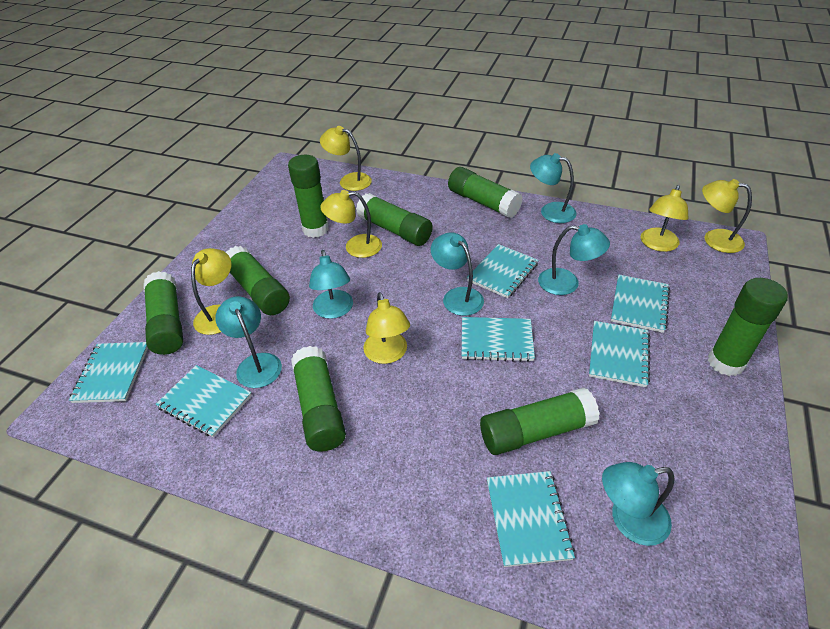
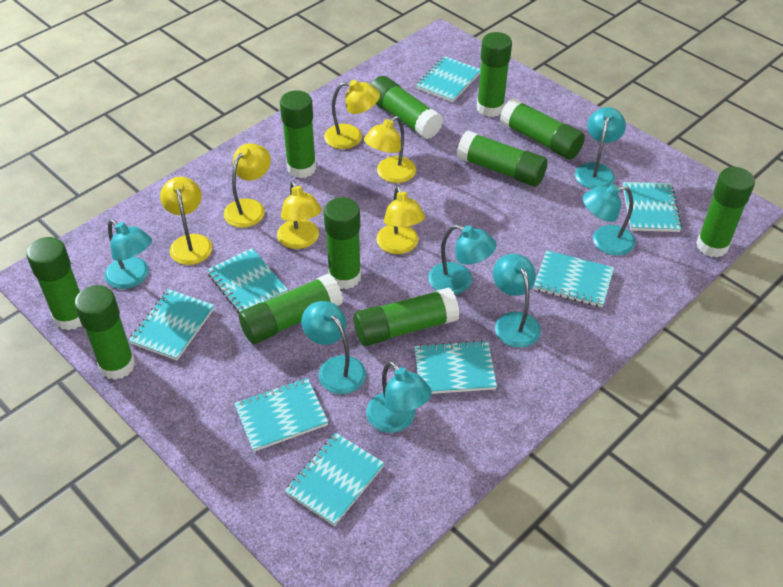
green glue stick: [143,271,183,355] [226,246,290,315] [288,155,329,238] [291,346,346,452] [356,193,433,246] [448,167,523,218] [480,388,600,455] [708,278,788,376] = 8 -> [26,237,82,330] [74,285,135,380] [239,274,343,344] [280,90,316,178] [324,197,361,289] [353,287,460,346] [371,76,443,139] [457,131,548,187] [477,32,512,117] [500,98,585,159] [696,167,755,258] = 11
turquoise lamp: [215,296,282,388] [309,250,353,319] [431,232,484,316] [530,153,577,223] [538,224,610,295] [602,462,674,546] = 6 -> [105,219,152,289] [301,301,366,394] [366,361,432,433] [428,224,496,294] [493,254,541,348] [575,107,626,189] [583,184,635,256] = 7
turquoise notebook: [69,342,148,403] [155,365,252,437] [462,317,535,362] [467,244,539,298] [487,471,575,567] [589,321,650,387] [611,275,670,333] = 7 -> [129,289,215,360] [207,248,288,313] [234,378,328,452] [285,433,385,526] [414,340,497,394] [416,56,481,102] [534,250,614,307] [623,182,682,232] = 8

